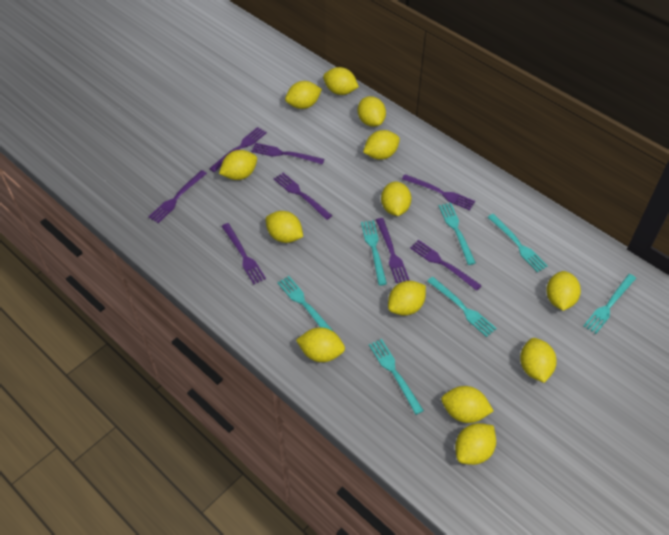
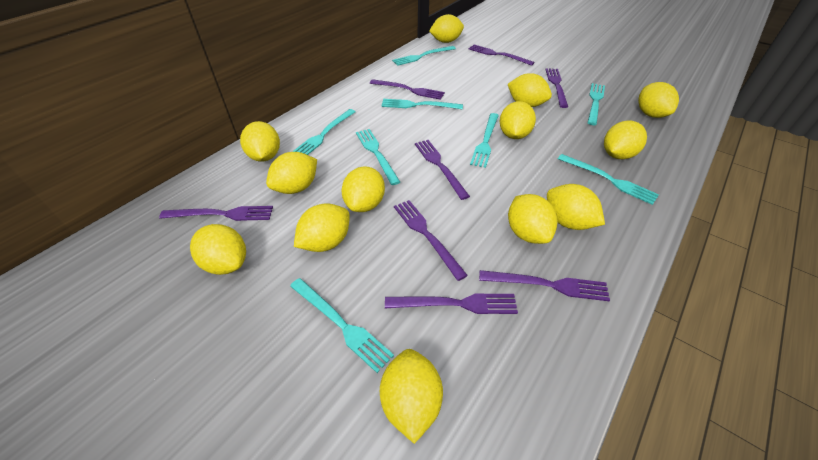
turquoise fork: [277,276,334,332] [361,220,387,285] [369,339,424,415] [427,277,497,337] [439,203,476,265] [488,214,548,272] [584,274,636,334] = 7 -> [290,278,394,373] [292,109,356,155] [356,129,400,185] [381,99,463,110] [392,46,456,66] [470,113,499,168] [558,154,659,205] [587,83,605,125] = 8

